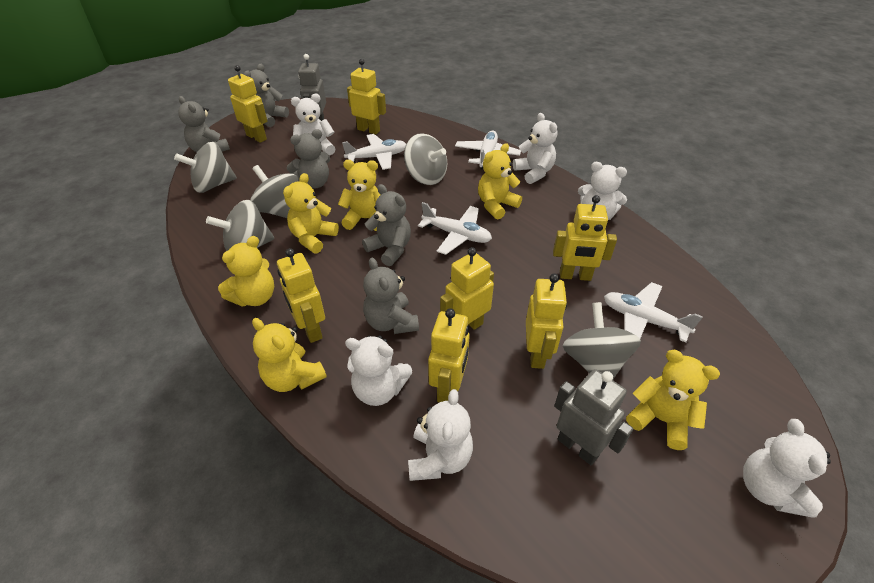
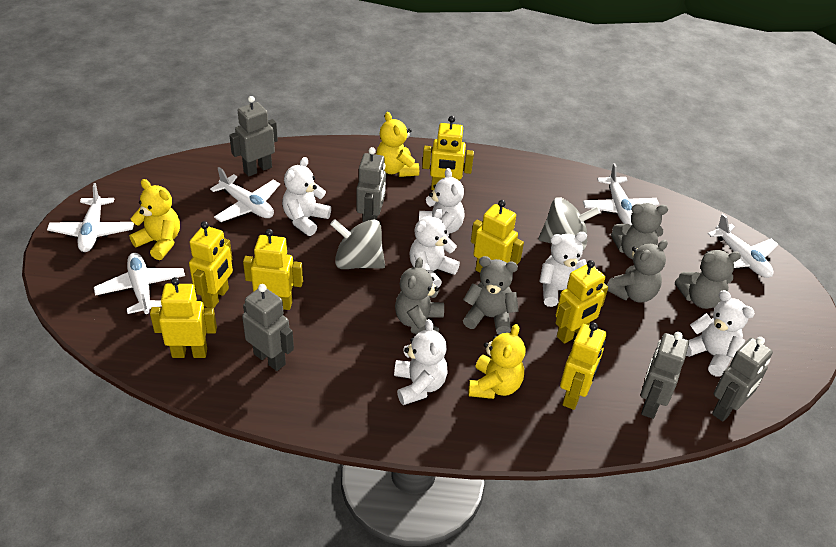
grey robot: [298,54,326,121] [554,369,633,465] = 2 -> [229,96,278,176] [242,284,294,371] [356,147,386,222] [641,332,689,419] [712,337,773,422] = 5
grey spinning top: [174,142,237,193] [206,200,274,251] [250,165,299,218] [404,133,447,185] [563,302,641,379] = 5 -> [330,219,385,269] [538,197,601,251] = 2
white plane: [342,134,406,170] [418,202,492,255] [455,131,521,170] [604,282,703,342] = 4 -> [47,183,134,252] [94,253,185,314] [210,167,280,222] [583,163,659,225] [708,214,778,278] = 5
yellow teddy bear: [218,236,274,307] [252,318,327,392] [283,173,339,253] [338,160,380,231] [478,143,522,220] [626,350,720,450] = 6 -> [129,179,180,260] [376,112,419,177] [468,324,526,399] = 3

